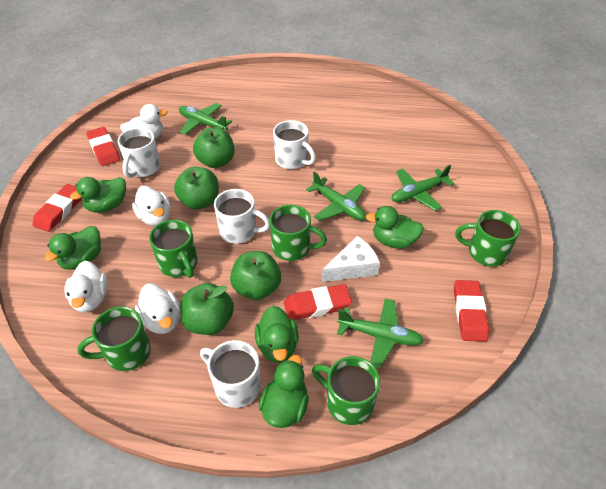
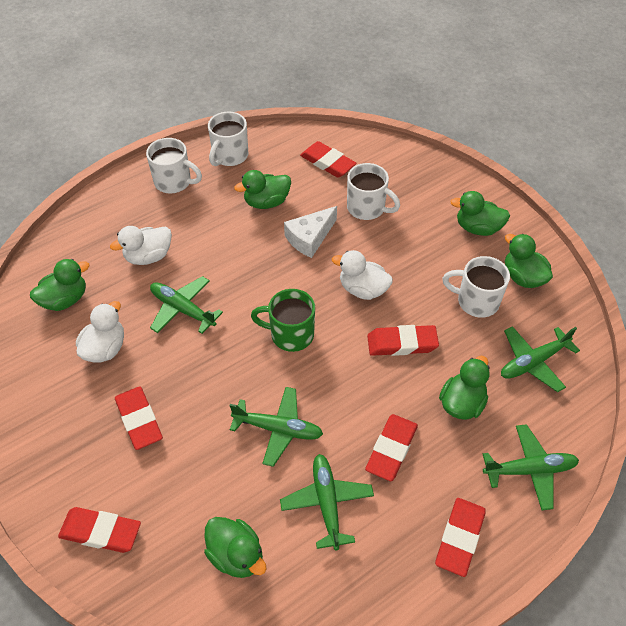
green apple: [174,167,219,210] [180,283,234,335] [193,128,234,168] [230,251,281,300] = 4 -> none = 0
green duck: [44,226,101,270] [70,177,126,213] [255,306,299,363] [259,355,309,428] [366,206,424,248] = 5 -> [30,259,89,311] [204,517,266,578] [234,170,291,209] [439,356,490,420] [450,191,510,236] [505,234,553,288] = 6
green mug: [77,306,151,371] [149,220,198,278] [269,205,327,261] [312,356,380,425] [455,210,521,267] = 5 -> [251,289,315,352] = 1
green plane: [179,103,232,135] [306,171,366,221] [337,298,424,368] [392,165,454,211] = 4 -> [150,276,223,334] [229,387,323,467] [280,454,374,550] [483,424,579,510] [501,326,580,392] = 5
red eraser: [33,184,82,232] [86,127,120,166] [284,284,352,320] [454,280,489,342] = 4 -> [58,507,141,553] [115,387,163,450] [300,141,357,178] [365,414,418,481] [367,325,439,356] [435,498,486,577] = 6
white duck: [64,261,108,312] [120,104,168,139] [132,186,171,226] [135,283,180,334] = 4 -> [76,301,124,362] [110,226,172,265] [332,250,393,300] = 3

